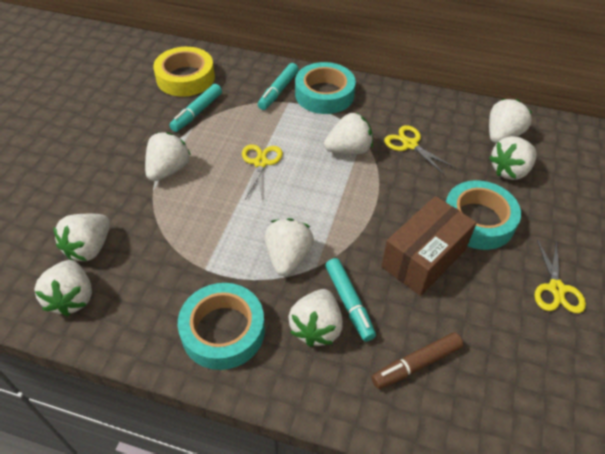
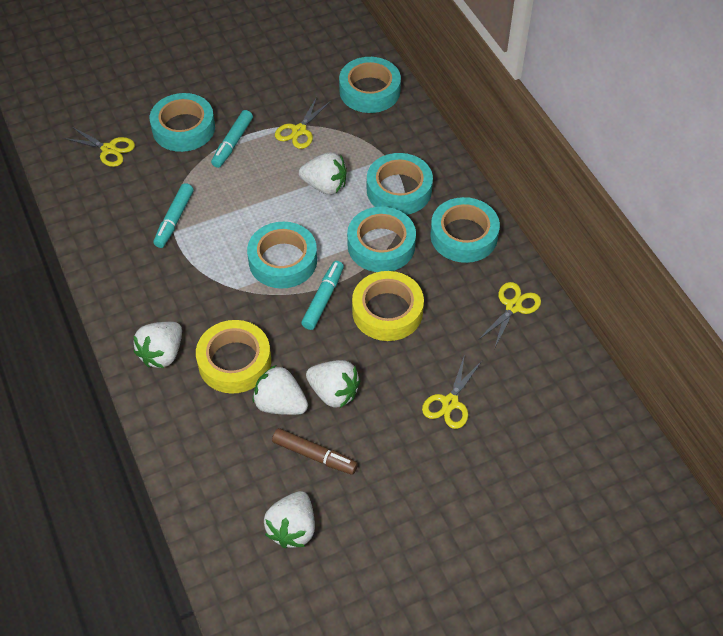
brown box: [381,196,477,296] = 1 -> none = 0
turquoise tape: [178,283,265,370] [295,62,356,114] [446,180,521,250] = 3 -> [150,93,215,152] [247,222,317,289] [339,57,401,113] [347,207,416,272] [367,153,433,215] [430,197,500,263] = 6
white strawberry: [34,260,92,316] [53,214,110,261] [145,132,191,181] [265,218,314,276] [289,289,343,347] [324,113,373,154] [489,99,532,144] [489,136,537,180] = 8 -> [133,322,182,368] [253,365,308,415] [264,491,315,548] [299,152,347,195] [306,360,360,408] = 5
yellow scissors: [242,144,283,200] [384,125,454,175] [535,239,586,313] = 3 -> [63,127,135,167] [275,97,331,149] [422,354,482,429] [478,282,541,349] = 4
yellow tape: [153,47,215,97] = 1 -> [196,320,271,394] [352,271,424,341] = 2

